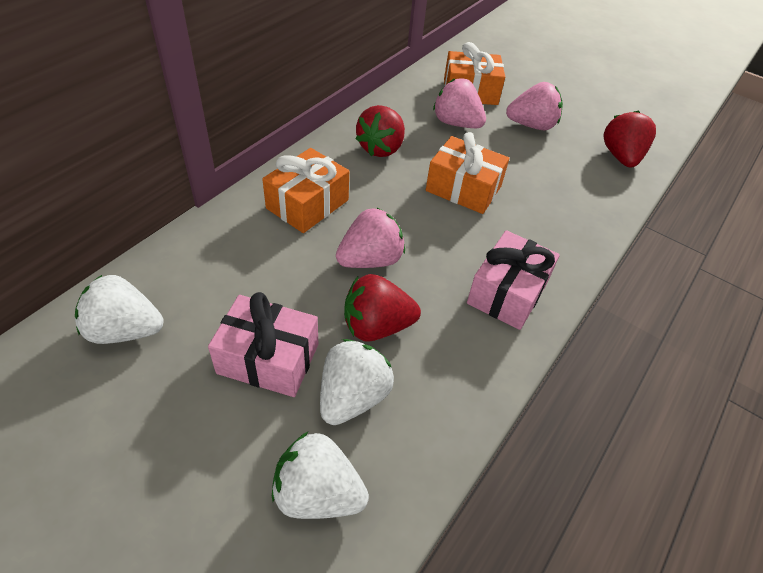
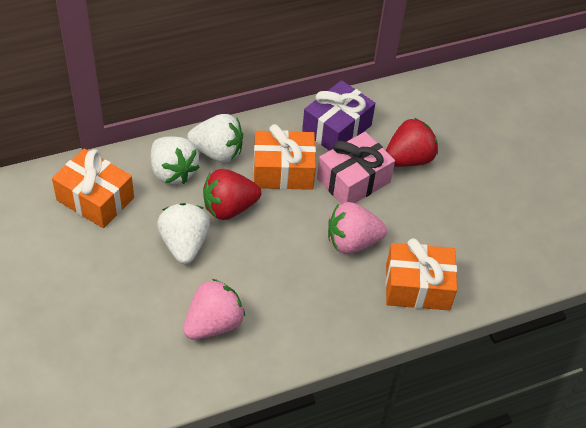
pink gift: [208,292,318,397] [467,230,560,330] = 2 -> [317,132,395,204] = 1
pink strawberry: [336,207,405,268] [433,79,486,128] [506,82,563,130] = 3 -> [183,279,245,340] [328,202,387,254] = 2
purple gift: none = 0 -> [302,80,375,151] = 1
red strawberry: [344,274,421,342] [356,105,405,157] [603,110,656,168] = 3 -> [203,169,261,220] [386,118,438,167] = 2

